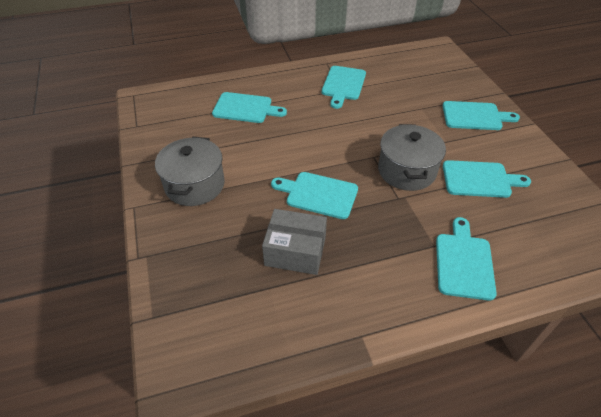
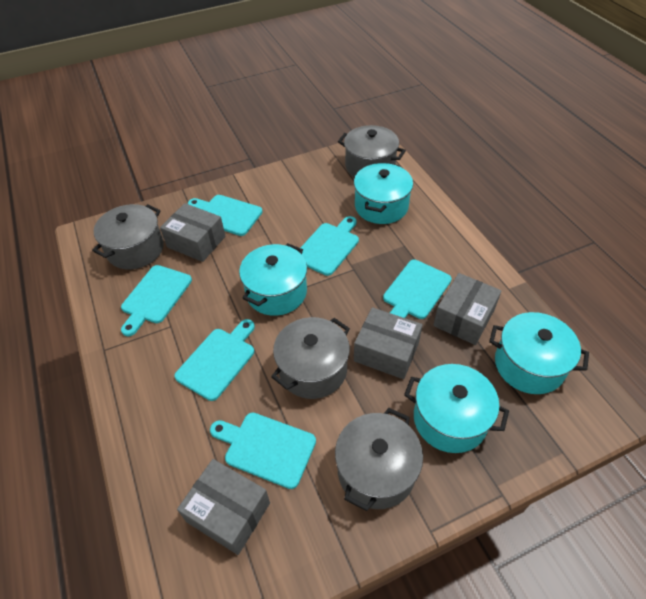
grey box: [262,209,327,275] = 1 -> [160,203,225,262] [177,459,270,555] [354,307,423,379] [433,273,501,345] = 4
grey pot: [155,137,225,206] [378,124,446,191] = 2 -> [92,204,164,270] [271,317,350,399] [335,408,423,511] [338,125,406,177] = 4
turquoise pot: none = 0 -> [239,243,307,316] [354,163,413,224] [404,364,509,453] [489,312,589,394] = 4

